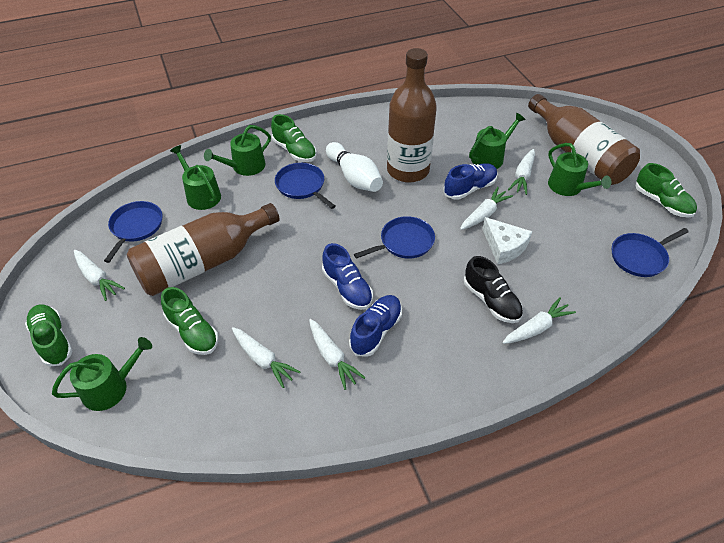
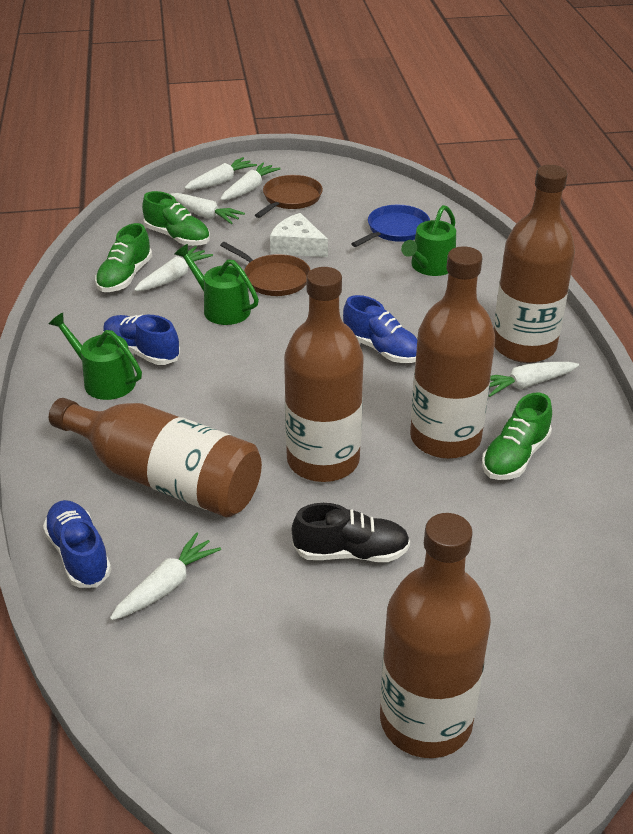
blue pan: [104,201,163,263] [275,163,336,209] [354,216,435,259] [612,228,689,277] = 4 -> [351,205,430,247] = 1
brown bottle: [127,203,280,296] [387,48,437,183] [528,94,640,185] = 3 -> [49,398,262,518] [284,267,364,482] [380,513,491,758] [410,246,495,459] [494,165,575,363] = 5
brown pan: none = 0 -> [220,242,311,296] [255,175,323,218] = 2
green shoe: [25,304,73,367] [161,287,218,355] [271,114,317,162] [635,163,697,218] = 4 -> [95,223,152,292] [142,191,210,246] [482,393,552,480] = 3
green watering can: [52,337,152,411] [170,145,221,210] [204,125,271,176] [469,113,526,169] [548,143,611,196] = 5 -> [49,313,142,400] [175,244,259,325] [401,205,456,276] = 3
white bowling pin: [326,142,383,192] = 1 -> none = 0

